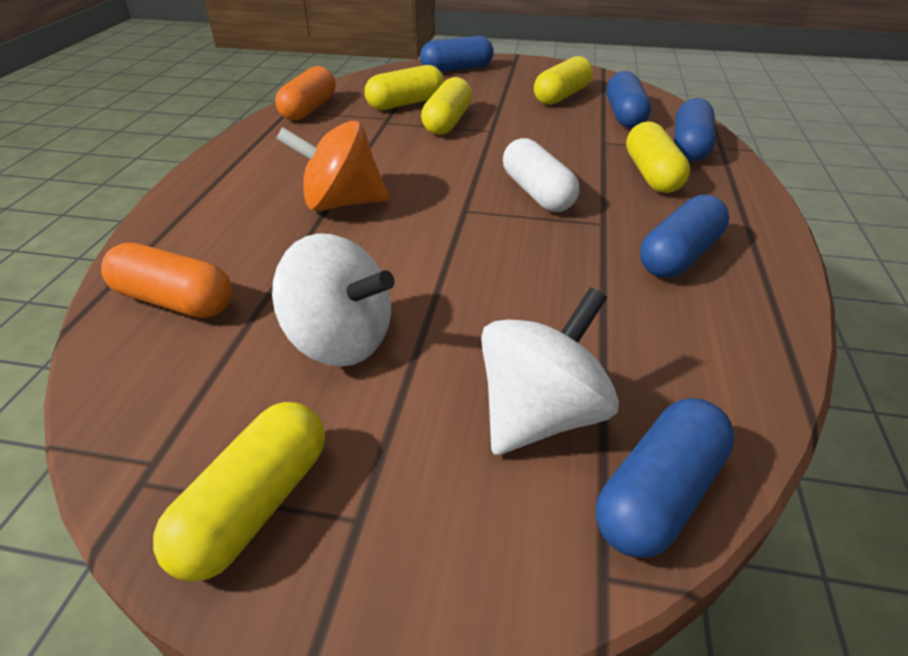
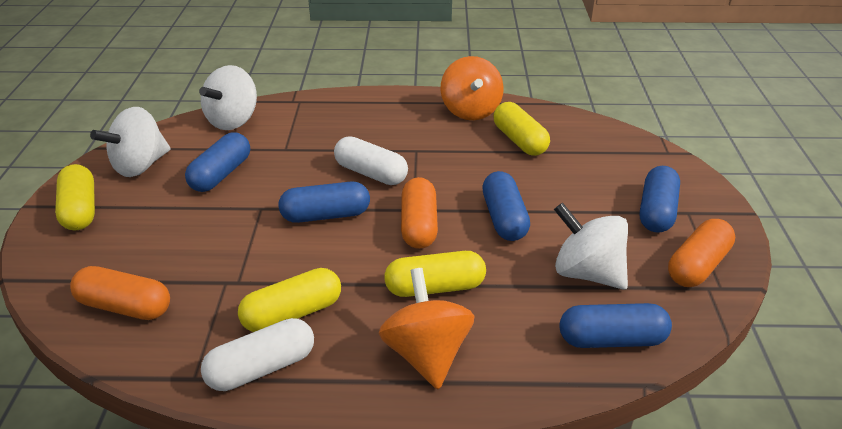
orange capsule: [101,243,232,318] [275,66,335,121] = 2 -> [70,266,170,320] [401,177,438,249] [668,219,735,287] = 3
orange spinning top: [276,121,389,211] = 1 -> [379,268,475,389] [441,56,504,120] = 2
white capsule: [503,138,579,212] = 1 -> [201,318,314,391] [334,136,408,185] = 2
white spinning top: [272,233,394,367] [481,288,619,455] = 2 -> [90,107,170,177] [199,65,257,130] [554,203,628,290] = 3
yellow capsule: [153,402,325,582] [365,65,444,110] [421,77,472,135] [534,56,593,105] [626,121,690,193] = 5 -> [55,164,95,231] [238,268,341,332] [384,251,486,297] [493,102,550,156] = 4

